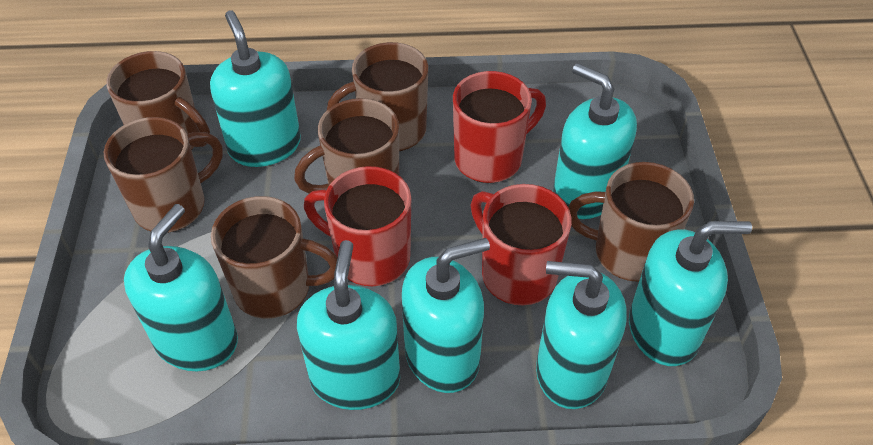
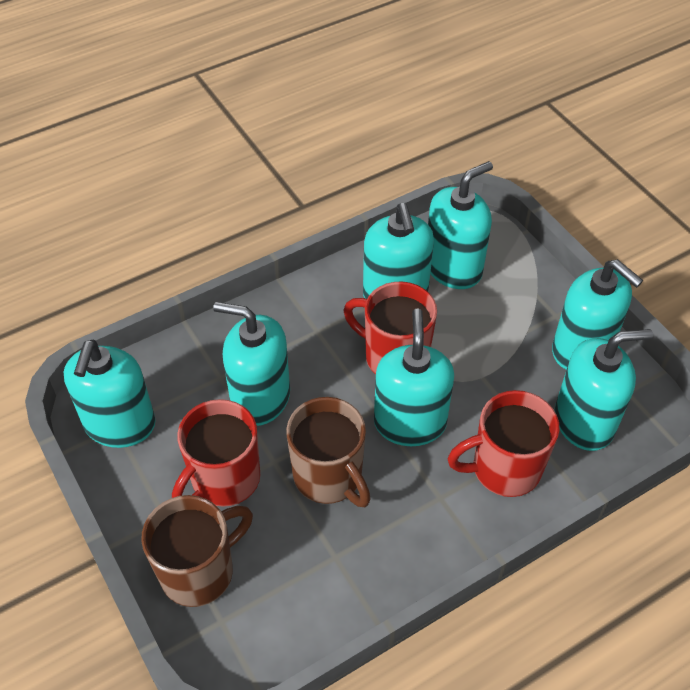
brown mug: [104,117,223,233] [106,51,210,150] [211,196,338,319] [294,98,399,194] [327,42,428,151] [568,162,694,282] = 6 -> [141,495,253,607] [286,397,371,507] = 2

